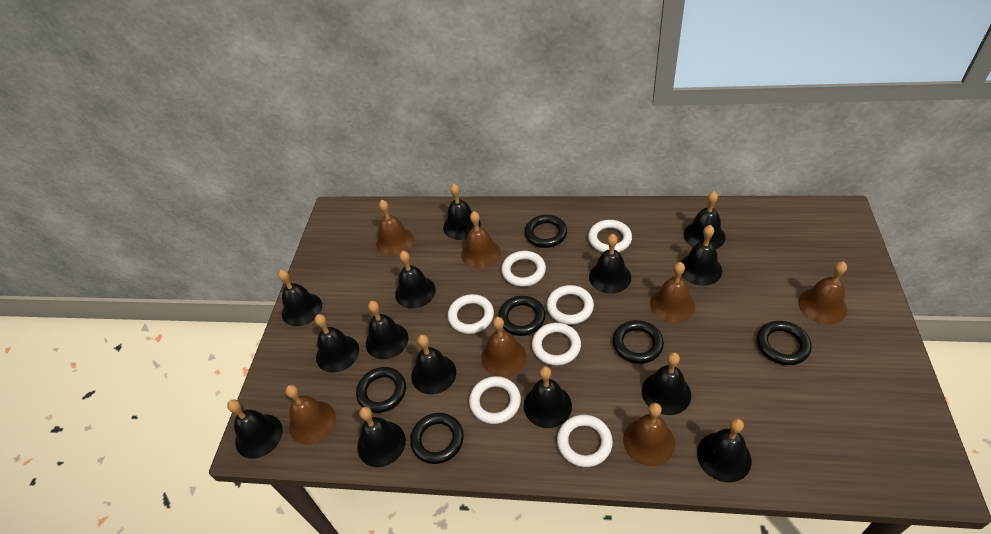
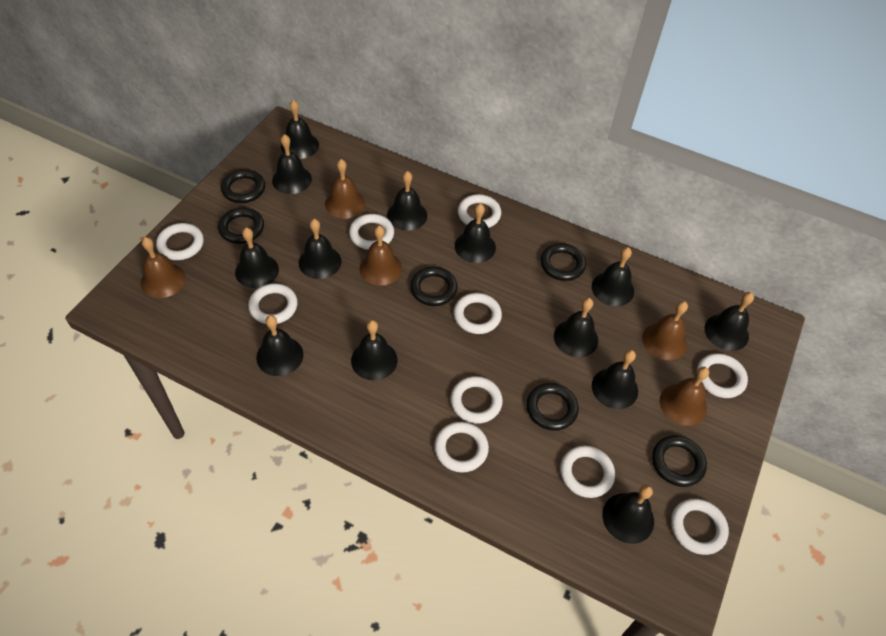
black bell: [227,399,283,459] [278,270,322,326] [315,314,359,373] [357,407,406,467] [366,301,408,359] [395,251,436,309] [411,335,456,394] [443,184,481,240] [524,366,572,428] [589,234,631,294] [642,352,691,415] [681,225,722,286] [684,191,725,249] [697,418,751,482] = 14 -> [235,228,279,288] [256,315,303,376] [272,134,312,194] [281,100,319,159] [299,219,341,279] [351,320,397,380] [387,171,427,231] [455,203,496,263] [554,298,598,357] [592,247,634,306] [592,350,638,409] [602,485,654,544] [705,292,754,351] = 13
brown bell: [285,385,336,444] [376,200,414,256] [461,211,501,269] [481,317,526,377] [623,403,675,466] [650,262,695,323] [798,262,847,324] = 7 -> [141,237,186,298] [325,159,365,219] [359,226,402,286] [642,301,688,360] [660,367,709,426] = 5
white ring: [448,294,494,334] [469,376,521,424] [501,251,546,287] [532,323,581,366] [546,285,594,325] [557,415,613,467] [588,220,632,253] = 7 -> [156,223,204,260] [248,283,298,324] [349,214,394,250] [434,422,489,473] [450,376,503,424] [454,293,502,334] [458,194,501,228] [560,446,615,498] [671,499,729,555] [697,353,748,398] = 10

